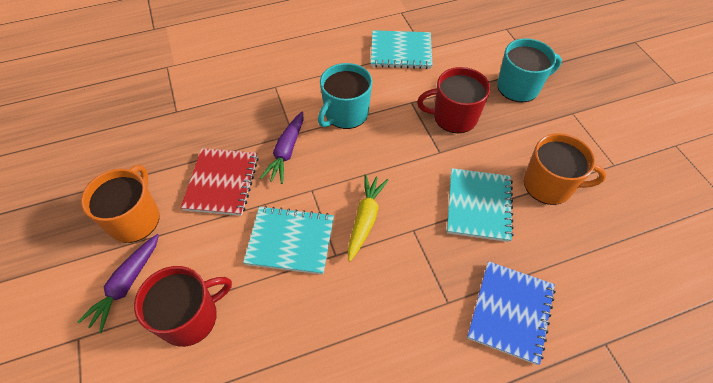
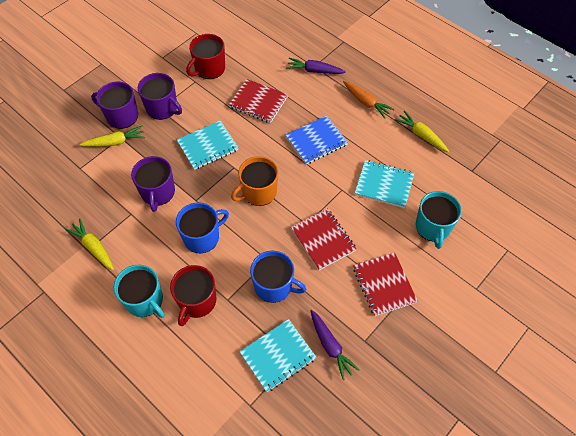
blue mug: none = 0 -> [176,203,229,253] [250,251,306,303] = 2
orange carrot: none = 0 -> [343,81,394,119] = 1
orange mug: [81,165,159,243] [524,133,606,205] = 2 -> [231,156,278,206] = 1
purple mug: none = 0 -> [91,82,138,129] [131,156,175,212] [138,73,182,120] = 3
red notebook: [181,148,259,216] = 1 -> [229,79,288,123] [291,208,356,270] [353,253,418,316] = 3
yellow carrot: [348,174,388,261] = 1 -> [65,219,114,270] [79,126,145,147] [395,111,449,152] = 3

